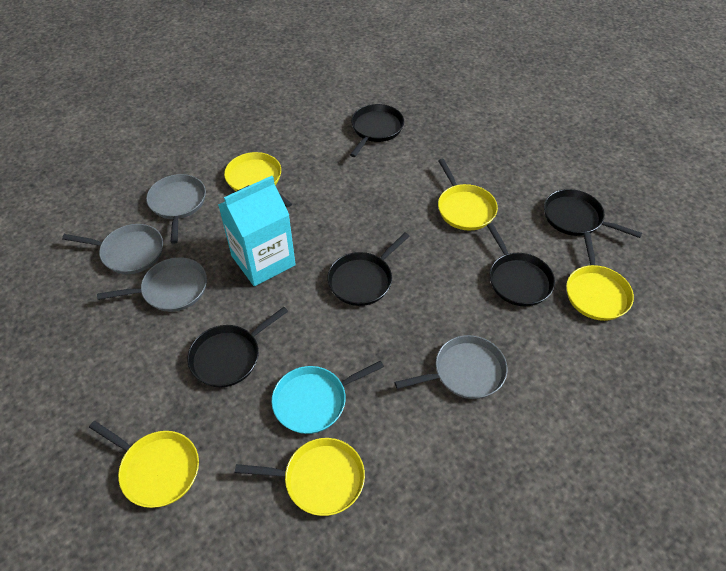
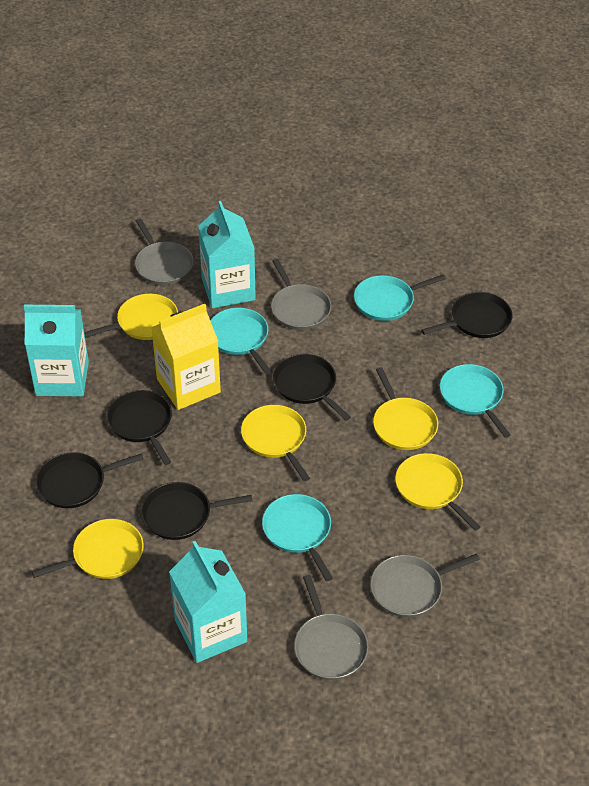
turquoise carton: [218,176,296,286] = 1 -> [24,305,89,396] [169,541,247,663] [198,201,256,308] = 3
turquoise pan: [271,361,384,434] = 1 -> [210,308,272,374] [262,494,333,581] [354,274,446,321] [440,364,511,438] = 4
yellow carton: none = 0 -> [151,304,221,410] = 1

